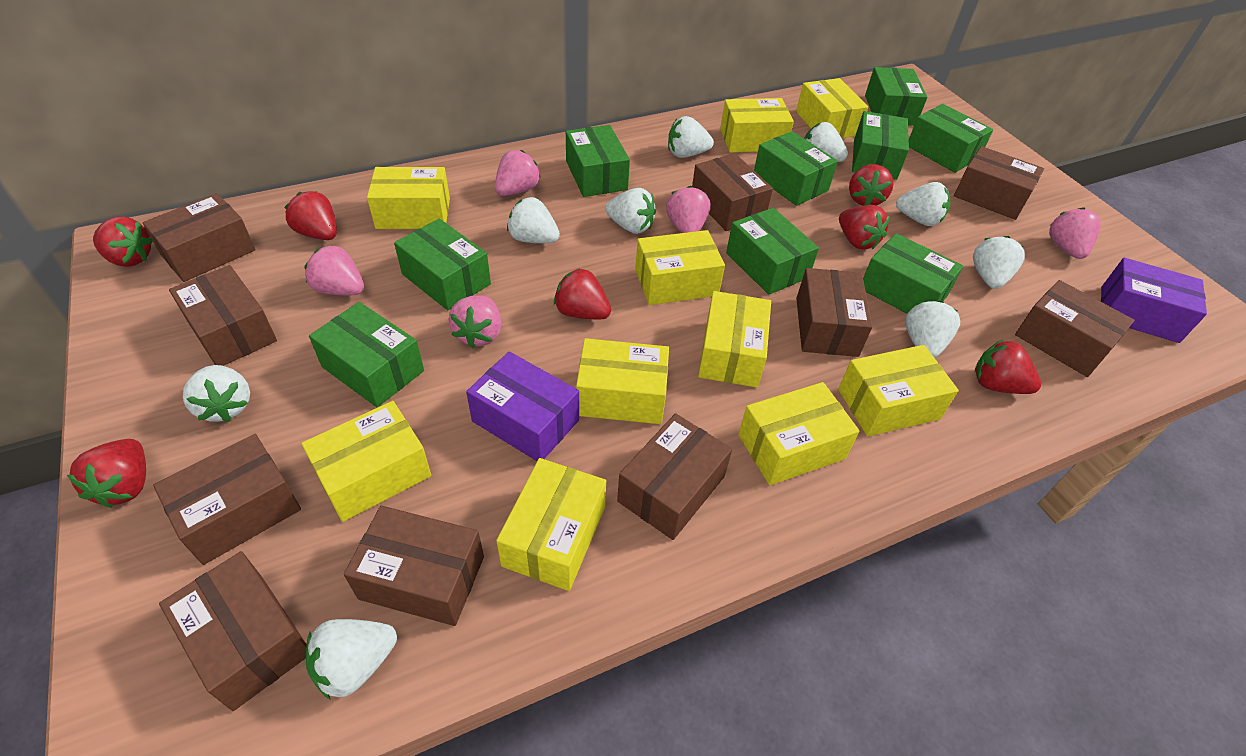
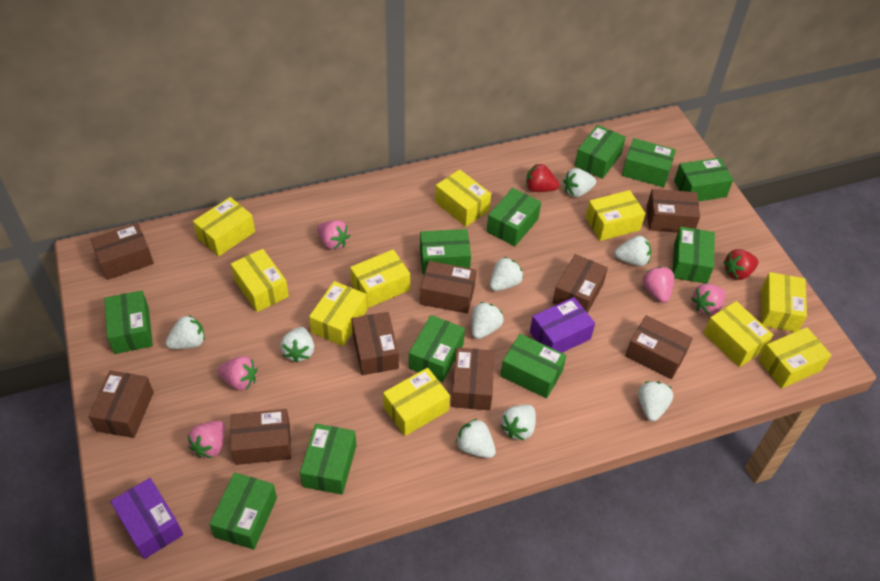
brown box: [143,193,256,282] [153,434,301,565] [159,551,307,711] [169,265,277,366] [344,506,484,626] [617,413,732,540] [692,153,773,231] [796,268,872,357] [954,146,1044,220] [1015,280,1135,377] = 10 -> [88,370,154,438] [90,223,154,280] [230,409,291,465] [352,312,399,375] [420,261,476,314] [451,348,495,410] [553,254,608,313] [625,315,693,379] [647,189,700,232] = 9
green box: [309,302,424,407] [394,219,491,310] [566,125,630,197] [726,208,819,295] [754,131,838,206] [852,111,909,180] [863,233,963,314] [865,67,927,126] [909,104,993,173] = 9 -> [104,291,153,354] [209,472,277,550] [300,424,356,495] [409,315,465,382] [420,229,471,275] [487,188,541,246] [501,334,567,398] [575,125,626,179] [622,138,676,187] [673,226,715,284] [674,157,733,202] = 11
red strawberry: [67,439,146,508] [93,217,153,267] [284,191,337,240] [554,268,611,319] [839,205,889,250] [849,164,894,206] [975,340,1041,394] = 7 -> [526,164,559,192] [723,249,759,280] = 2

